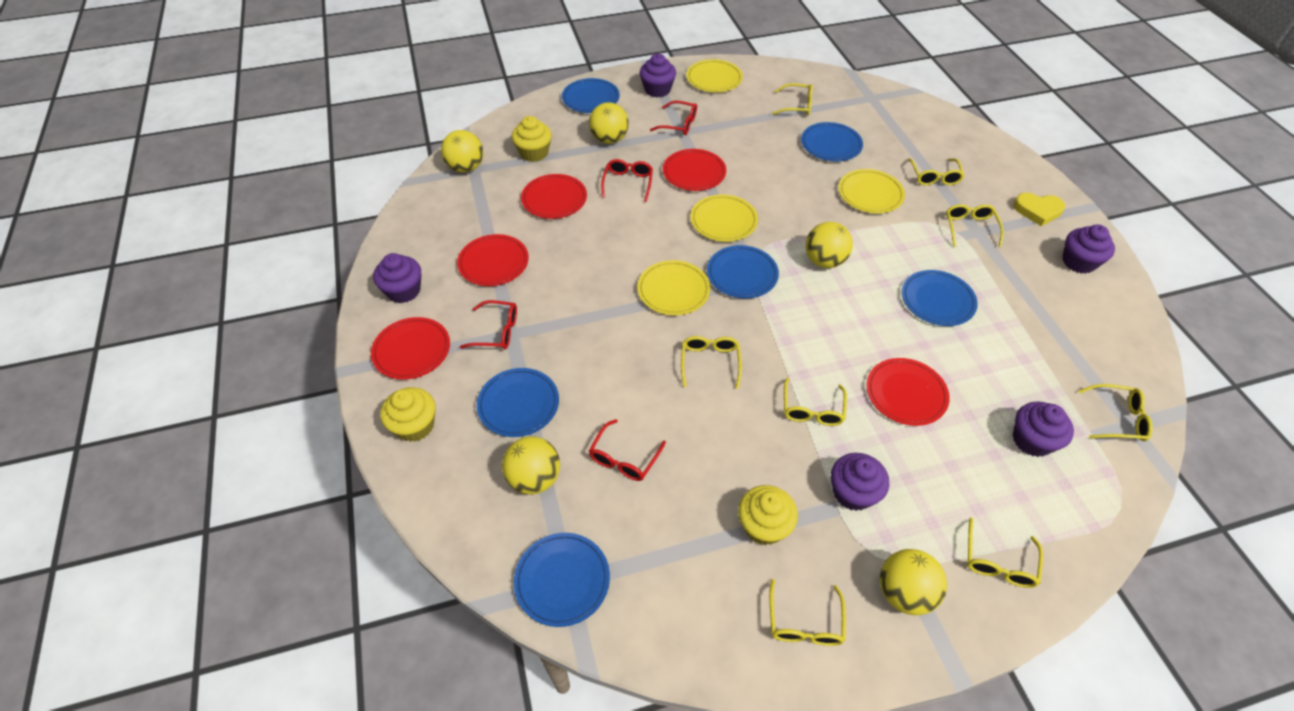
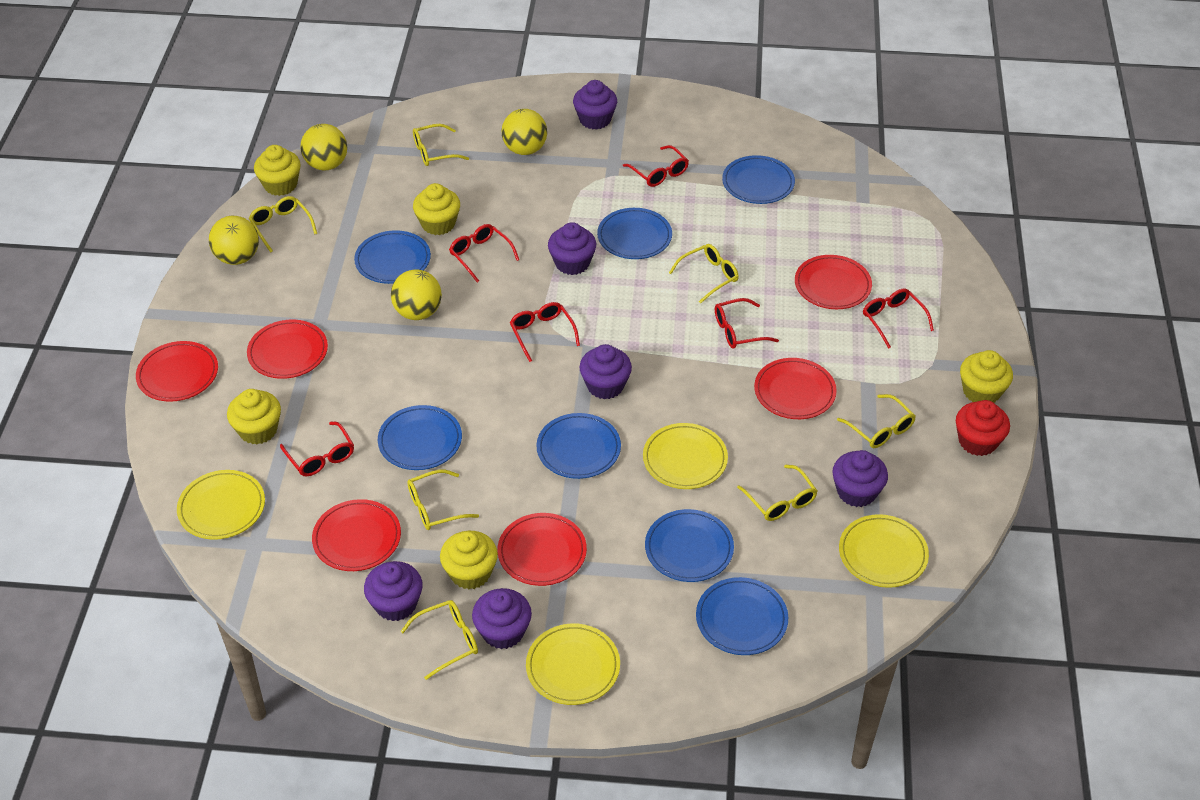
blue plate: [477,368,559,437] [514,533,610,627] [562,78,620,113] [707,245,779,298] [801,122,863,161] [902,270,978,326] = 6 -> [354,230,431,284] [378,405,462,470] [536,413,621,479] [597,208,672,259] [645,509,734,582] [696,577,788,655] [722,155,795,204] = 7
purple cupcake: [373,253,421,303] [640,54,676,97] [831,453,889,511] [1013,401,1074,457] [1062,224,1115,274] = 5 -> [364,561,423,621] [472,588,532,649] [548,222,596,275] [573,80,617,130] [580,344,632,399] [832,450,888,507] = 6
red cupcake: none = 0 -> [956,400,1010,456] = 1
red glasses: [460,300,517,349] [589,419,666,481] [601,159,653,202] [650,101,697,135] = 4 -> [280,422,354,477] [449,224,519,282] [510,302,580,362] [623,145,689,187] [715,298,779,349] [863,289,934,349] = 6
red plate: [371,317,450,380] [457,234,529,286] [521,174,587,219] [663,149,726,191] [866,358,950,426] = 5 -> [136,341,218,402] [247,320,328,379] [312,499,401,571] [497,513,587,586] [754,358,837,419] [795,255,872,309] = 6
yellow ball: [441,130,483,173] [502,436,560,495] [589,102,629,144] [805,222,853,268] [880,549,947,615] = 5 -> [209,216,259,265] [300,124,347,171] [391,269,442,320] [502,109,547,155] = 4
yellow cupcake: [380,387,436,442] [512,116,552,162] [738,485,798,545] = 3 -> [227,389,281,444] [254,145,301,196] [413,183,460,235] [440,531,498,589] [960,350,1013,403] = 5
yellow glasses: [681,336,742,389] [769,579,846,646] [772,83,813,116] [784,378,847,426] [908,158,964,185] [946,204,1004,247] [967,518,1043,588] [1078,384,1153,441] = 8 -> [249,196,317,253] [400,600,478,680] [407,470,479,530] [413,124,469,166] [669,244,738,303] [737,465,817,521] [837,394,916,448] = 7
yellow heart: [1013,193,1065,226] = 1 -> none = 0

